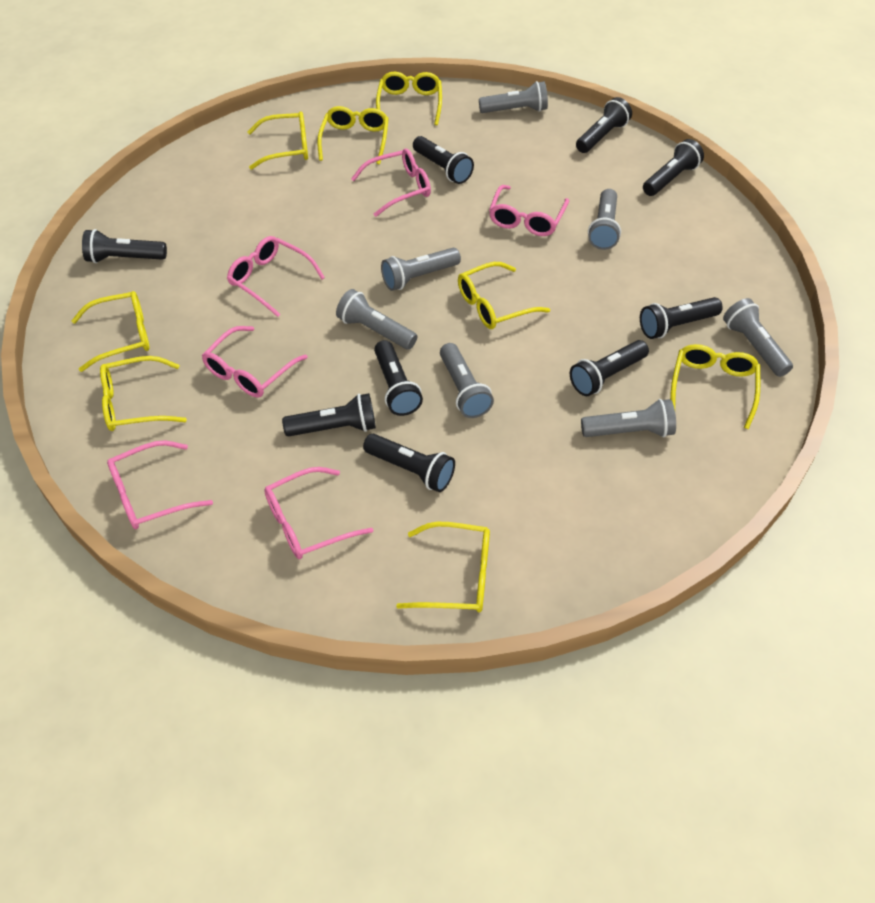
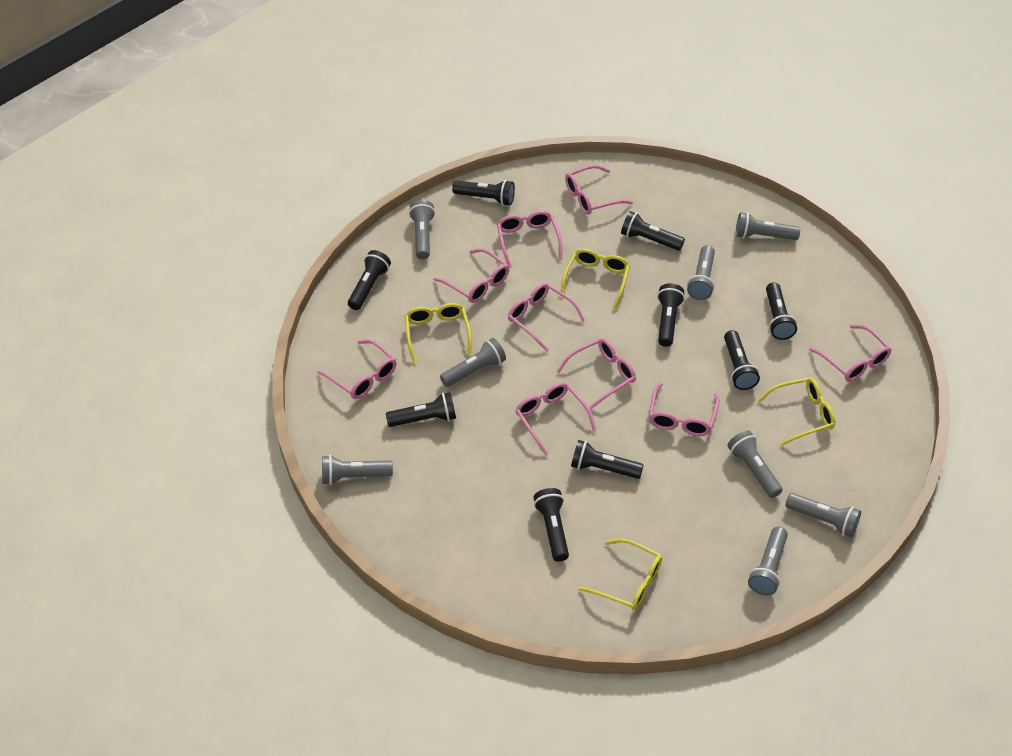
grey flashlight: [336,289,417,350] [381,248,461,291] [440,343,494,418] [479,81,548,113] [581,399,676,437] [588,189,621,250] [723,298,793,377] = 7 -> [322,455,393,485] [409,200,435,259] [440,338,506,387] [687,245,715,300] [727,431,783,498] [736,212,800,240] [748,527,788,595] [785,493,861,538] = 8
pink glasses: [107,441,213,529] [202,326,308,398] [227,236,325,317] [264,467,374,559] [351,148,431,217] [489,185,569,236] = 6 -> [317,339,397,399] [433,248,509,303] [497,211,562,268] [508,283,585,352] [515,382,597,456] [556,338,636,410] [565,165,633,215] [649,383,719,436] [809,325,892,381] = 9
yellow glasses: [71,291,150,372] [100,356,187,431] [247,111,308,170] [317,106,389,164] [376,72,442,125] [396,522,490,612] [458,262,550,329] [670,344,760,429] = 8 -> [405,303,472,363] [561,248,630,310] [578,538,662,611] [757,377,835,446] = 4

